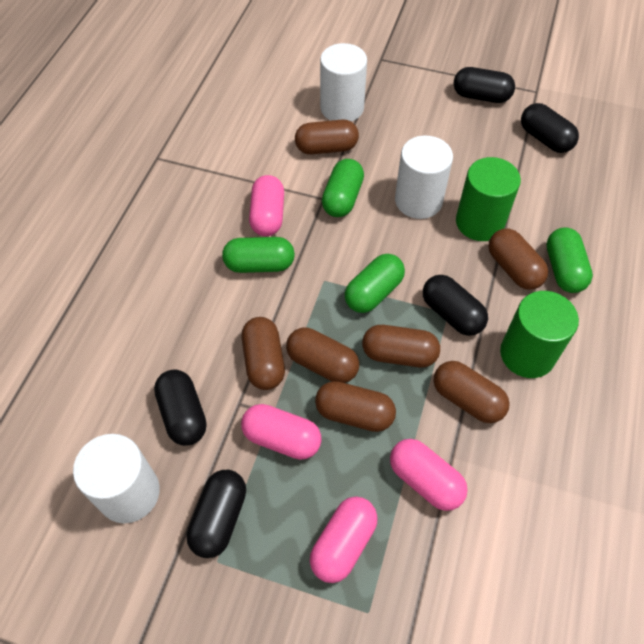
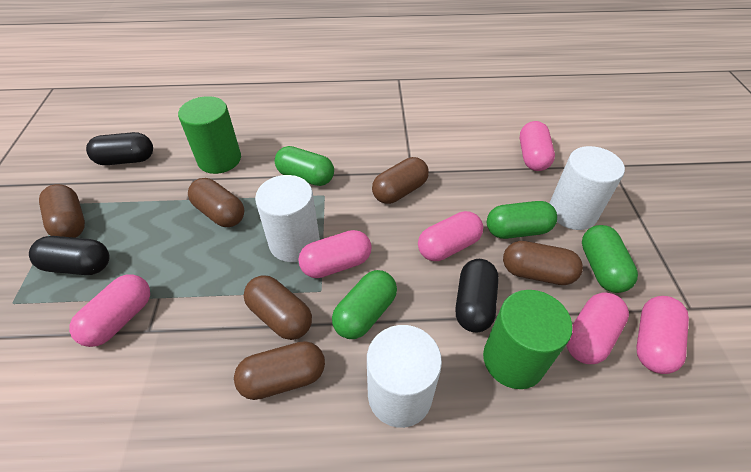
black capsule: [154,369,207,446] [186,470,246,558] [423,275,488,336] [454,67,515,103] [521,103,579,153] = 5 -> [29,236,109,275] [86,132,153,165] [455,259,499,332] = 3
brown capsule: [242,317,285,390] [286,327,359,383] [295,119,359,154] [315,381,396,432] [362,325,440,367] [433,361,510,423] [488,228,548,290] = 7 -> [39,184,85,238] [188,178,244,227] [234,341,325,400] [244,275,312,340] [372,157,429,204] [503,241,583,285] = 6
pink capsule: [241,404,322,460] [249,175,284,236] [310,497,378,583] [390,439,468,511] = 4 -> [69,274,150,347] [298,230,372,278] [418,211,483,261] [520,121,555,171] [566,293,629,364] [636,296,689,374] = 6

